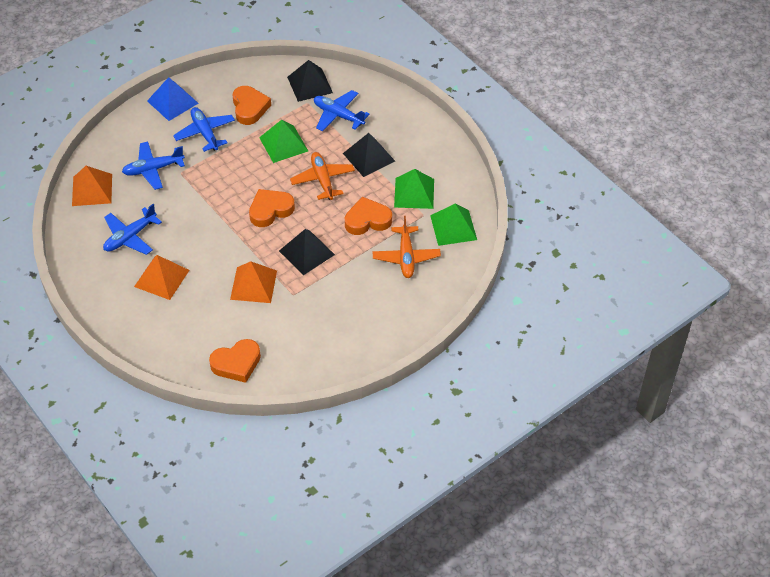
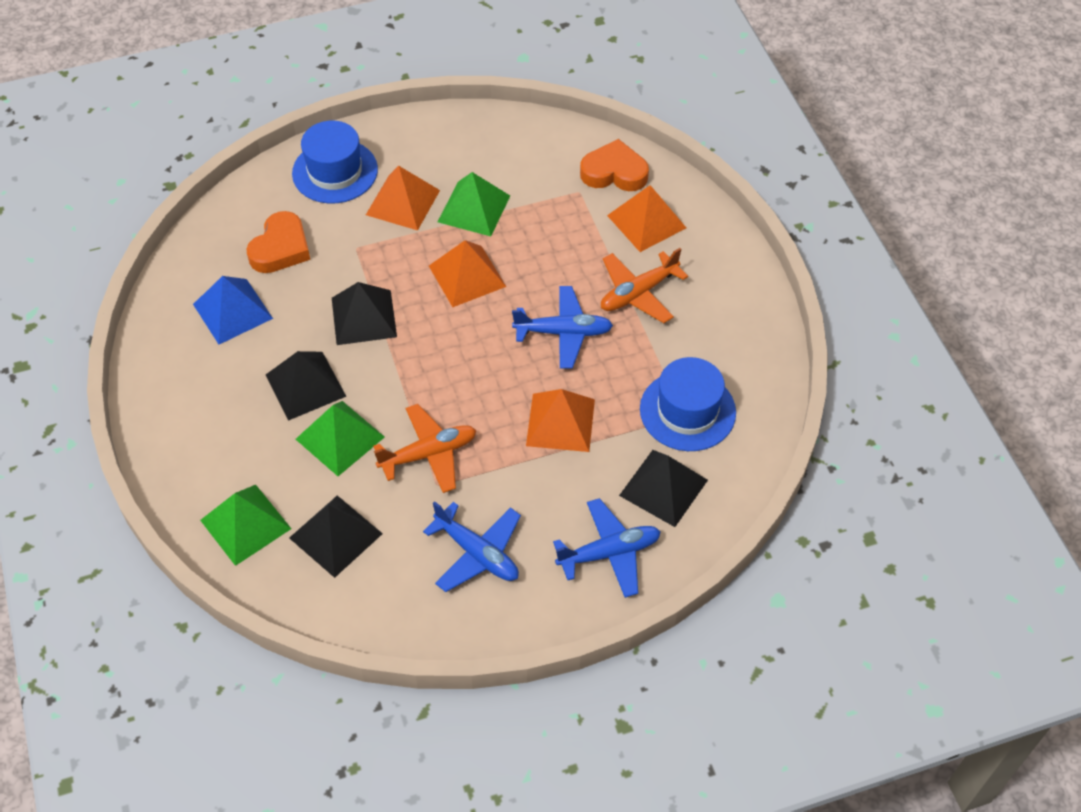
black pyramid: [279,229,335,275] [287,60,333,102] [343,133,395,177] = 3 -> [266,351,347,421] [289,496,383,578] [332,282,397,345] [619,450,708,527] = 4
blue hat: none = 0 -> [292,121,378,204] [640,357,736,451] = 2
blue plane: [103,204,162,255] [122,142,185,190] [173,107,235,152] [314,90,370,132] = 4 -> [423,501,521,592] [512,286,613,368] [553,498,661,598] = 3
orange heart: [209,339,261,383] [232,86,271,125] [249,189,295,227] [345,197,392,235] = 4 -> [246,211,310,273] [580,139,649,191] = 2
orange pyramid: [72,166,112,206] [134,255,189,300] [230,262,277,303] = 3 -> [366,166,440,230] [429,240,506,307] [526,389,595,452] [607,185,686,252] = 4

